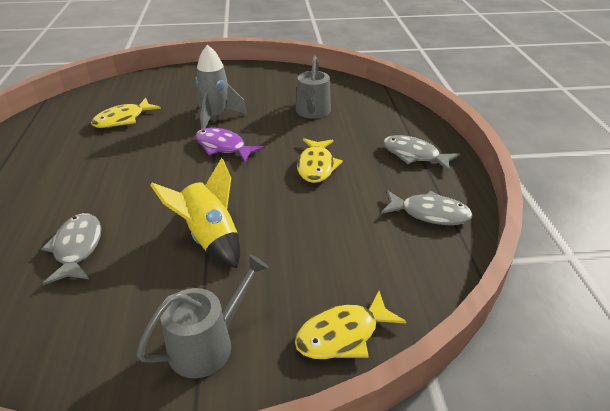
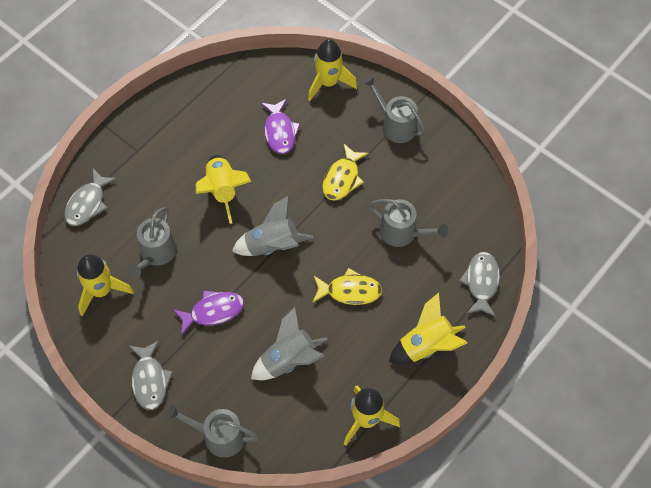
grey rocket: [195,45,247,129] = 1 -> [232,196,313,256] [251,307,328,380] = 2
grey watering can: [136,254,269,378] [296,55,331,119] = 2 -> [128,207,177,278] [166,405,259,458] [363,76,426,143] [369,199,448,247] = 4
purple fish: [195,128,264,163] = 1 -> [173,290,244,336] [261,99,301,154] = 2
yellow fish: [91,98,161,128] [295,291,406,359] [297,138,343,183] = 3 -> [313,268,382,305] [322,144,369,201] = 2
yellow rocket: [150,158,240,268] = 1 -> [77,254,134,316] [196,155,252,224] [308,39,357,101] [344,385,400,446] [389,293,468,364] = 5

